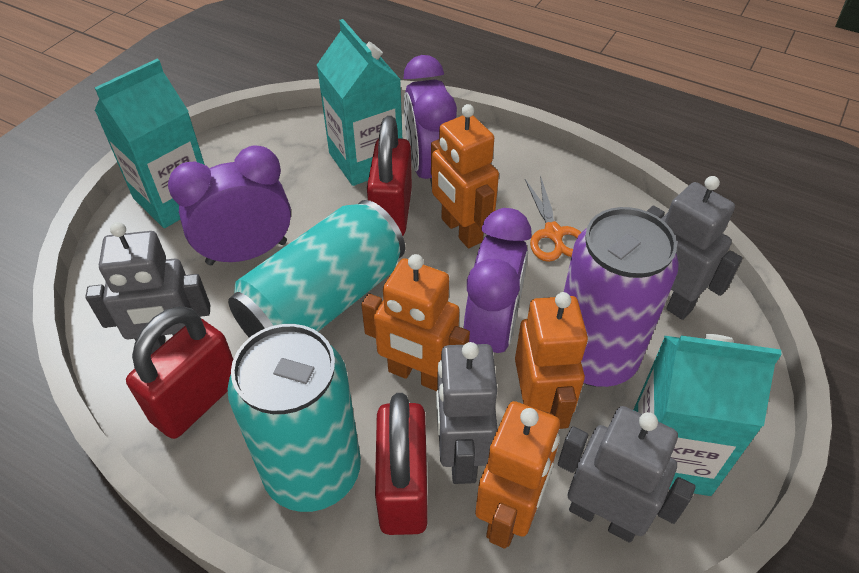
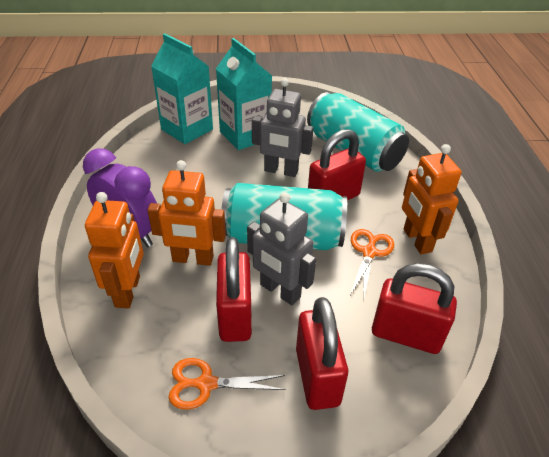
grey robot: [85,222,210,354] [436,342,497,484] [558,406,695,543] [647,176,742,320] = 4 -> [247,192,316,305] [252,78,314,177] = 2
orange robot: [361,254,470,391] [431,104,499,248] [475,401,560,549] [515,292,588,429] = 4 -> [85,192,144,308] [147,160,226,266] [402,144,462,254] = 3
orange scissors: [525,175,582,262] = 1 -> [168,358,286,410] [350,229,394,297] = 2
purple can: [564,207,679,387] = 1 -> none = 0
purple clock: [168,145,291,265] [404,55,457,186] [464,208,531,353] = 3 -> [83,148,157,247] = 1
red padlock: [126,306,233,439] [367,116,412,236] [375,393,427,535] = 3 -> [216,237,252,342] [296,297,348,410] [308,129,366,200] [372,263,457,354] = 4
turquoise carton: [95,59,205,228] [317,19,402,186] [633,334,782,496] = 3 -> [151,34,213,144] [216,38,272,150] = 2

